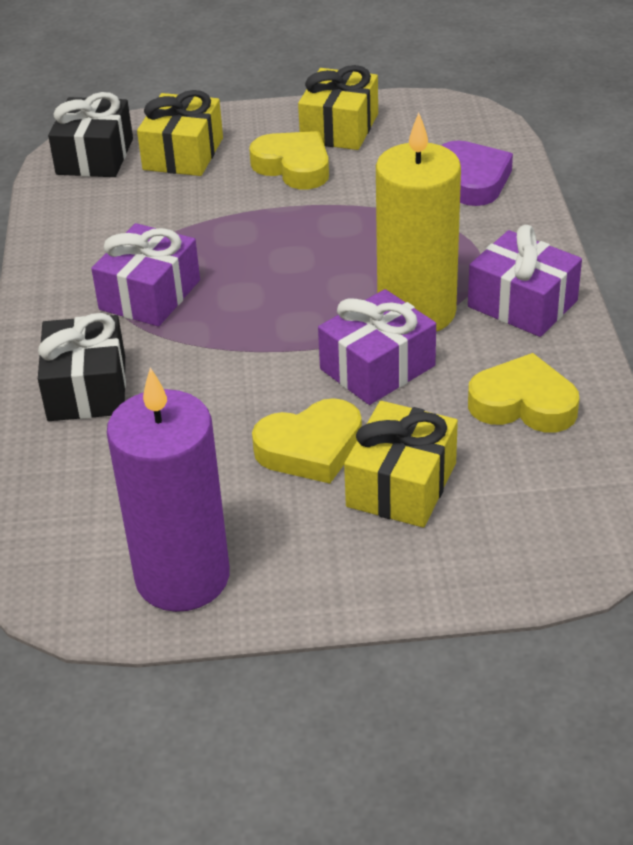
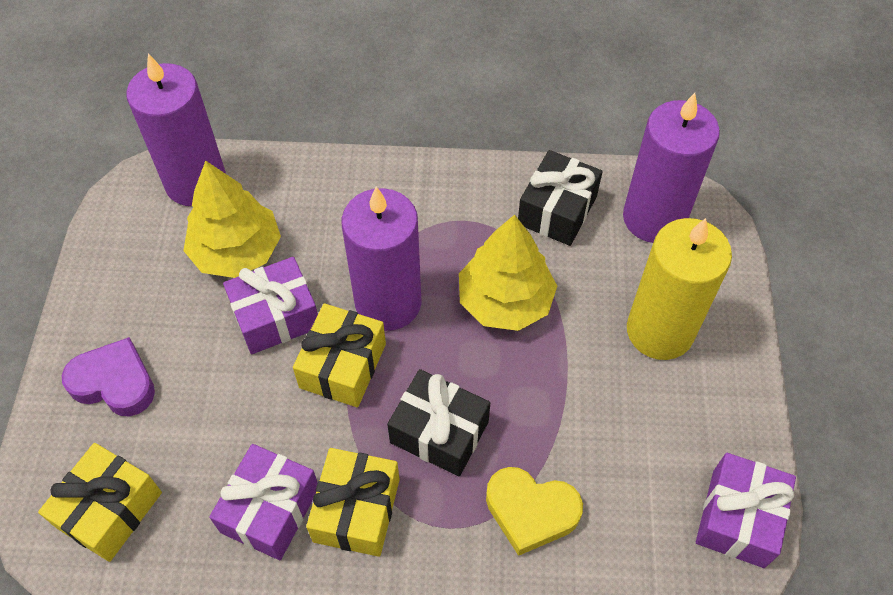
purple candle: [107,368,230,612] = 1 -> [127,53,226,206] [342,186,422,331] [623,93,720,243] = 3
yellow heart: [249,131,329,189] [252,398,362,484] [468,353,579,433] = 3 -> [486,467,583,556] = 1
yellow tree: none = 0 -> [183,160,281,278] [459,214,557,331] = 2

